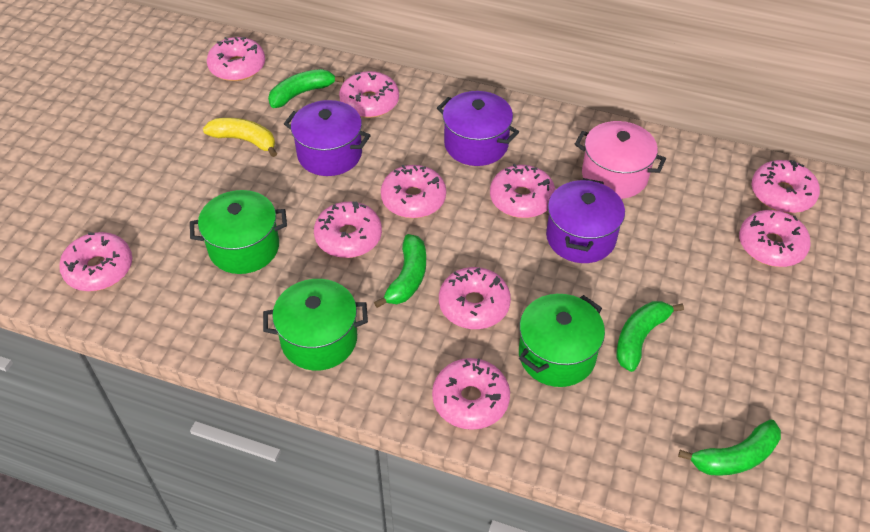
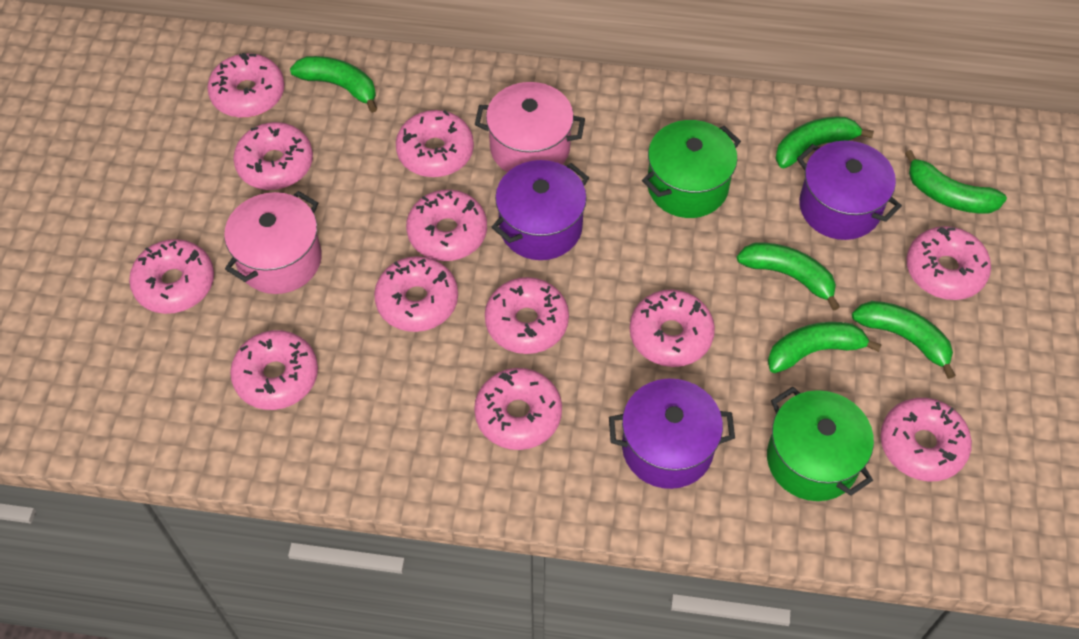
green banana: [268,69,344,108] [374,234,426,308] [617,301,684,372] [678,419,781,476] = 4 -> [290,56,377,113] [737,243,840,311] [768,322,882,373] [775,117,874,168] [852,301,956,379] [905,150,1007,214] = 6
green pot: [190,190,287,274] [263,279,368,371] [519,294,605,387] = 3 -> [642,120,741,218] [767,387,874,501] = 2
pink donut: [59,232,132,291] [207,37,265,81] [314,201,382,258] [339,71,399,118] [381,165,446,218] [432,358,510,430] [439,267,511,329] [490,164,555,218] [739,210,811,267] [752,160,820,213] = 10 -> [129,239,214,314] [207,53,284,118] [230,330,318,410] [233,122,313,190] [374,256,458,332] [396,110,474,177] [406,190,487,261] [474,368,562,450] [485,277,569,354] [630,289,715,367] [880,398,972,481] [906,226,991,300] = 12
pink pot: [575,121,666,199] = 1 -> [224,191,322,294] [475,82,585,172] = 2
yellow banana: [203,118,277,157] = 1 -> none = 0

